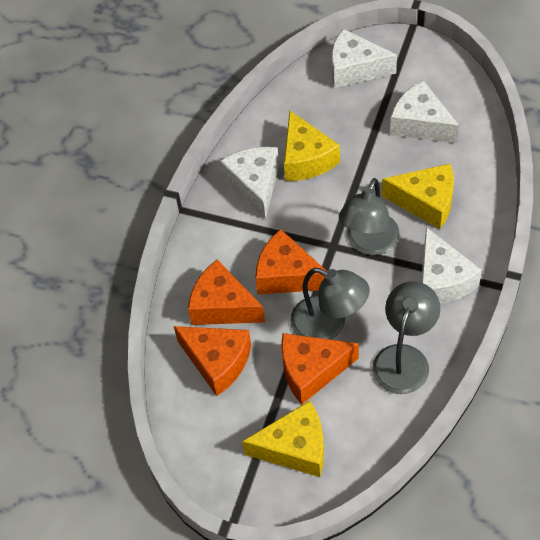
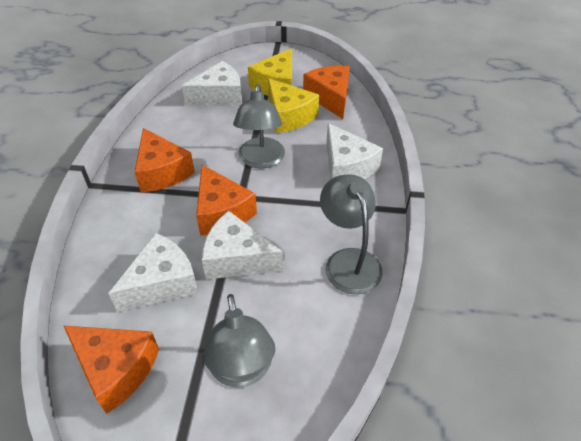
yellow cheese: [242,401,324,477] [284,111,340,181] [382,163,454,229] = 3 -> [248,48,292,96] [268,78,319,133] = 2

